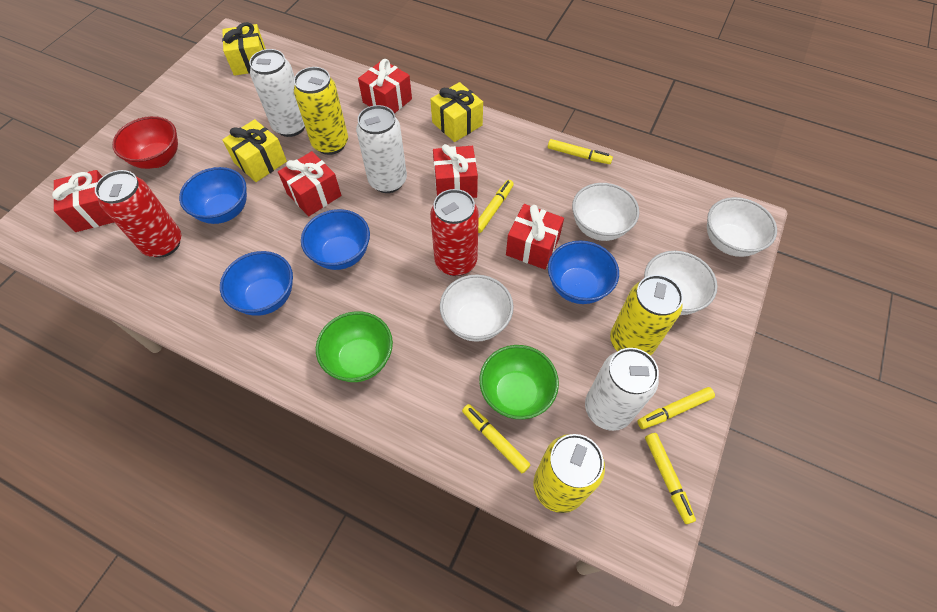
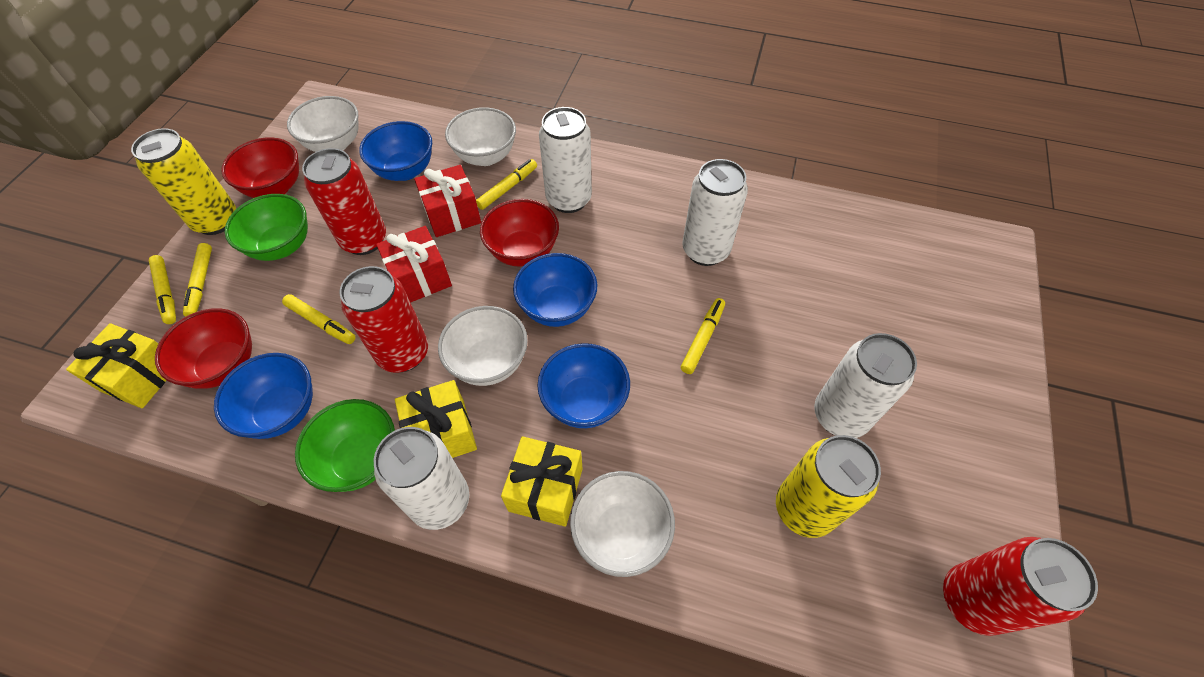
red bowl: [112,116,178,169] = 1 -> [155,308,252,389] [221,137,299,198] [480,199,559,267] = 3
red can: [95,170,181,258] [430,189,479,276] = 2 -> [302,148,386,255] [340,266,428,372] [943,537,1098,636] = 3
red gift: [52,170,114,232] [278,151,341,216] [358,59,412,114] [433,144,478,198] [506,204,564,269] = 5 -> [376,226,452,303] [414,165,481,237] = 2
white can: [249,49,305,137] [356,105,407,193] [585,348,659,431] = 3 -> [374,427,469,530] [539,107,592,213] [682,159,748,266] [814,333,917,438] = 4
yellow can: [294,67,348,155] [533,434,605,513] [610,275,683,356] = 3 -> [131,128,236,235] [776,435,881,538] = 2

